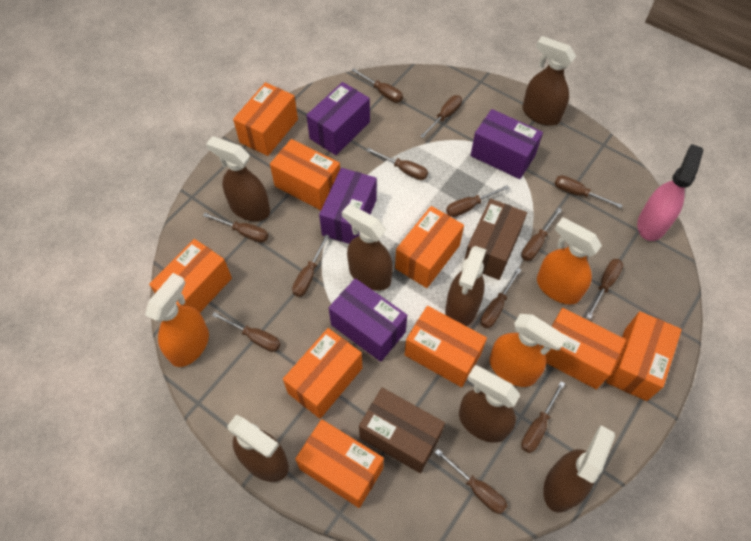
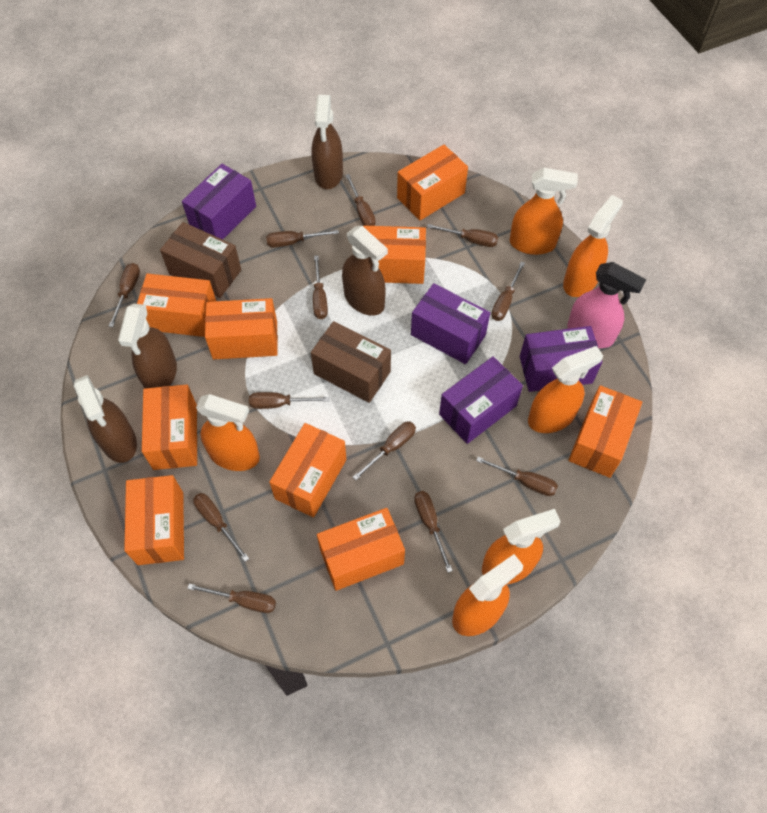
brown screwdriver: [203,213,268,243] [212,312,281,352] [292,234,329,297] [351,68,403,103] [366,148,428,180] [420,95,462,138] [435,449,507,514] [446,185,509,217] [480,268,522,328] [521,208,562,261] [521,381,565,453] [554,175,623,208] [586,259,623,319] = 13 -> [109,263,140,327] [187,583,276,613] [193,493,249,562] [249,392,330,409] [266,230,339,248] [313,256,328,319] [345,174,376,226] [353,421,416,480] [414,491,453,573] [427,224,498,247] [476,457,558,496] [491,261,525,321] = 12
brown spray bottle: [206,136,270,221] [227,415,289,482] [342,204,393,291] [445,246,486,326] [459,365,520,443] [523,36,576,126] [543,426,615,513] = 7 -> [74,375,137,463] [118,304,177,388] [312,95,343,189] [342,226,388,316] = 4
orange spray bottle: [145,273,209,367] [489,314,567,387] [537,218,602,305] = 3 -> [196,394,260,471] [452,554,523,636] [482,509,561,584] [510,168,578,255] [528,346,603,433] [563,195,623,297] = 6

